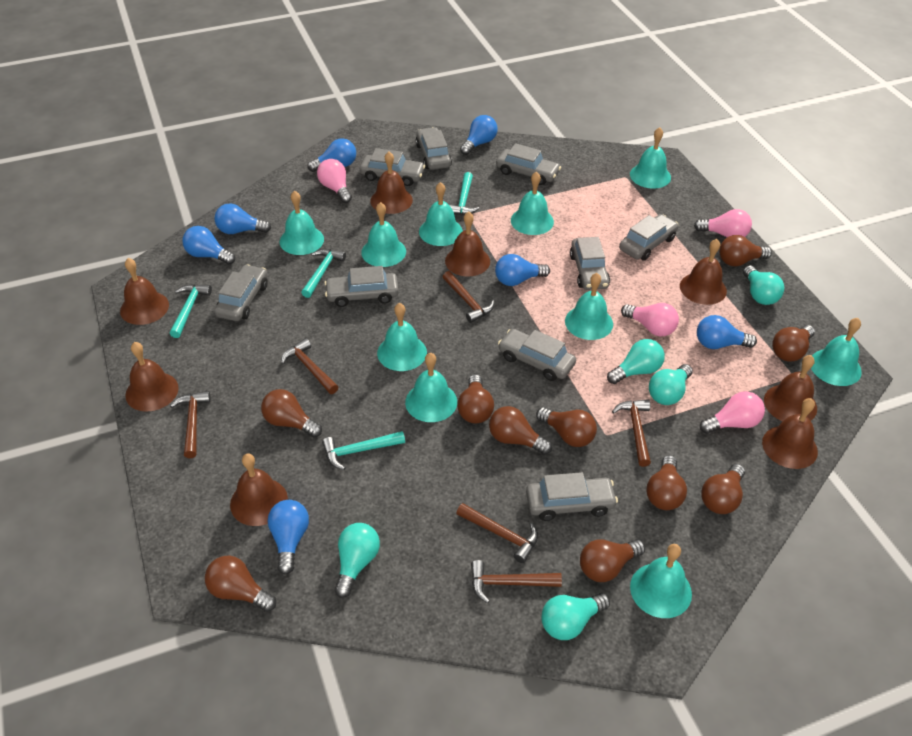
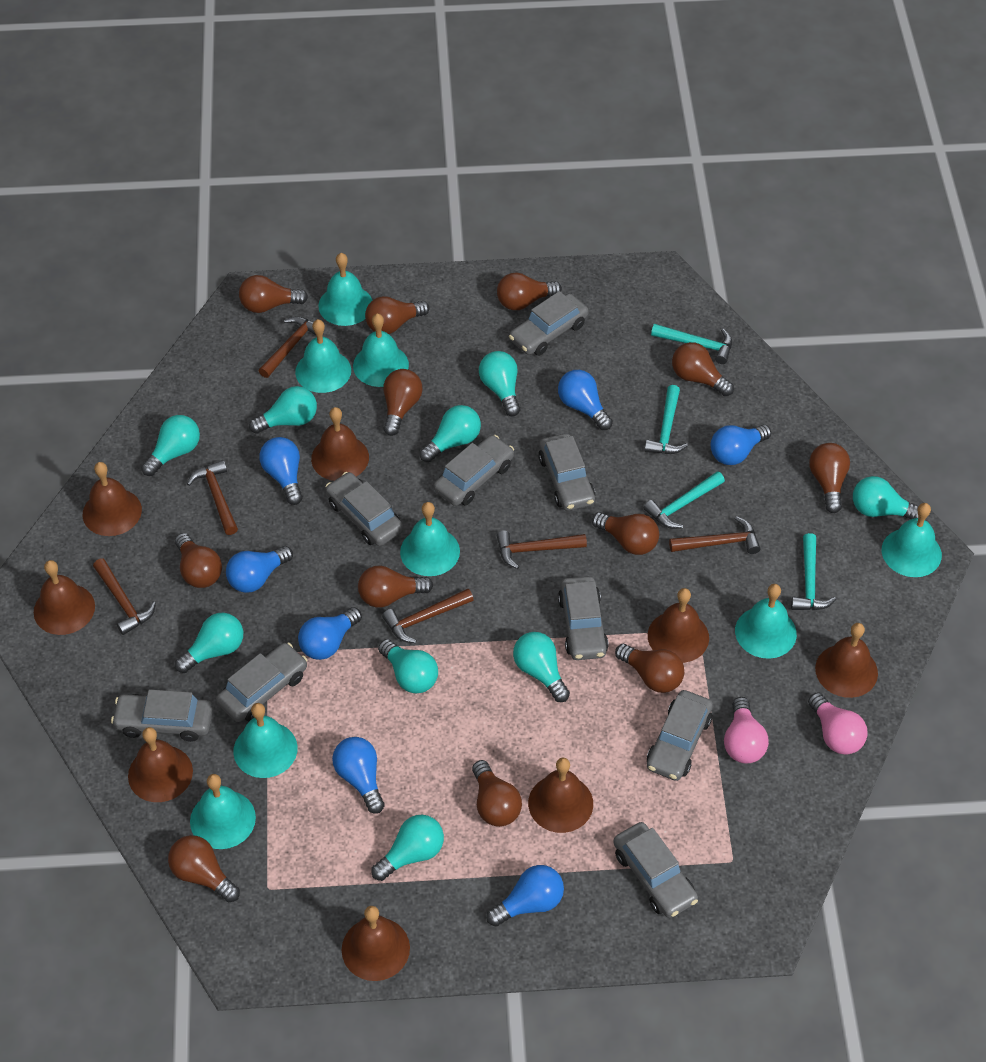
brown light bulb: [205,555,276,612] [261,389,322,438] [457,374,494,424] [489,406,552,455] [536,407,597,447] [580,539,645,582] [646,455,687,510] [701,464,745,514] [719,235,772,267] [772,325,815,361] = 10 -> [168,835,240,902] [175,533,222,588] [239,275,308,313] [358,565,433,608] [365,296,430,334] [383,369,422,436] [472,760,522,827] [497,273,562,310] [592,512,659,555] [615,644,684,693] [672,342,734,396] [809,443,850,513] = 12
pink light bulb: [317,159,352,203] [621,303,679,337] [694,209,752,237] [700,391,765,434] = 4 -> [724,697,769,764] [808,692,867,755] = 2
turquoise bell: [280,191,324,255] [361,202,406,267] [377,303,427,371] [405,353,457,422] [419,182,463,246] [511,172,554,235] [565,273,613,340] [630,127,671,189] [630,544,692,618] [811,318,862,386] = 10 -> [190,774,256,849] [233,703,298,778] [295,319,351,393] [318,253,372,326] [353,313,409,387] [400,502,460,576] [735,584,797,659] [882,503,942,577] = 8
turquoise light bulb: [335,523,380,598] [542,593,610,640] [607,339,665,384] [649,364,693,405] [743,265,784,305] = 5 -> [141,415,200,476] [175,613,243,673] [249,386,317,434] [371,815,444,881] [378,639,438,693] [420,405,481,462] [479,351,520,417] [513,632,570,702] [853,476,919,520] = 9

